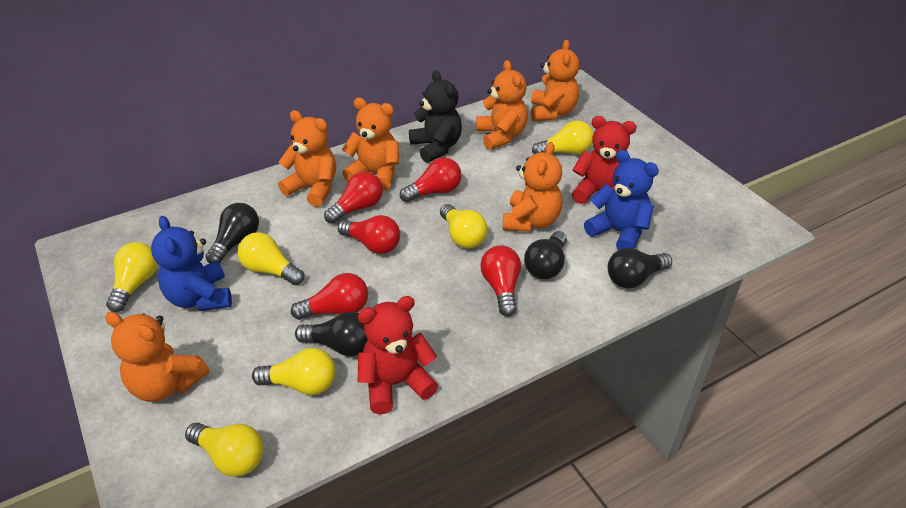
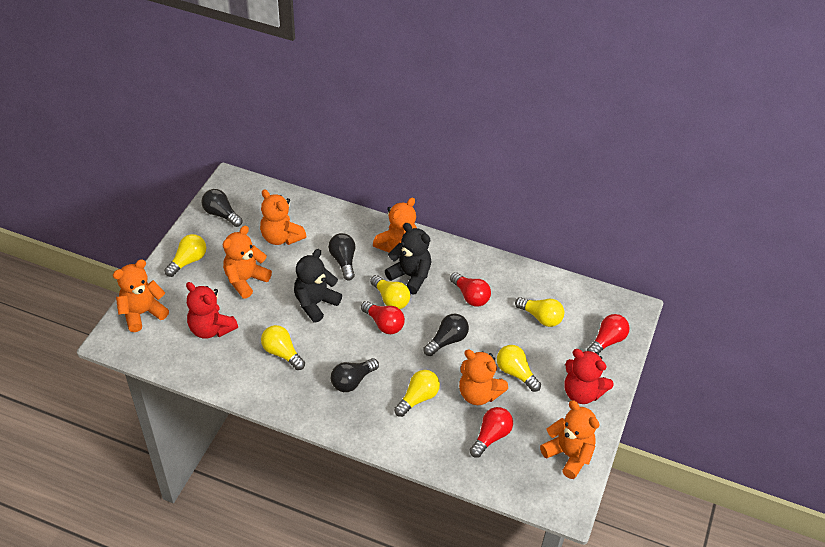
black teddy bear: [409,70,462,163] = 1 -> [294,249,342,322] [385,223,431,294] = 2
blue teddy bear: [151,216,232,311] [584,150,659,250] = 2 -> none = 0
red light bulb: [291,273,368,320] [324,172,383,224] [338,215,400,254] [400,157,462,202] [480,245,521,316] = 5 -> [361,301,405,334] [450,272,491,307] [470,407,513,458] [587,314,629,353] = 4

